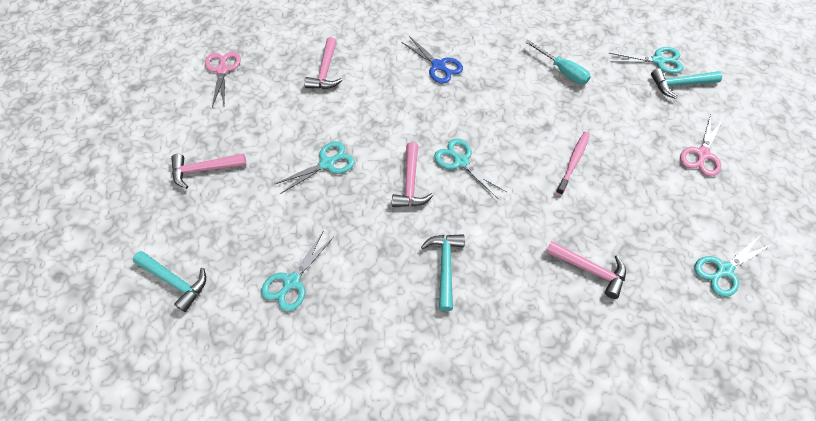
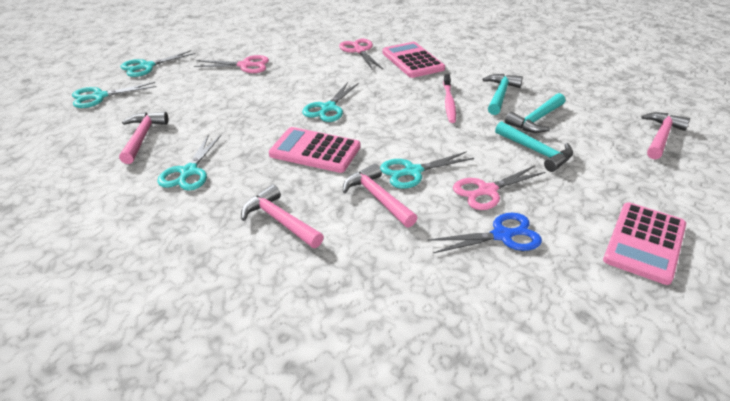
pink calculator: none = 0 -> [269,127,361,173] [382,42,445,78] [603,202,686,285] = 3
pink scissors: [205,52,241,107] [680,115,723,177] = 2 -> [194,55,269,73] [339,39,383,70] [453,166,545,210] = 3
turquoise screwdriver: [525,40,591,84] = 1 -> none = 0

